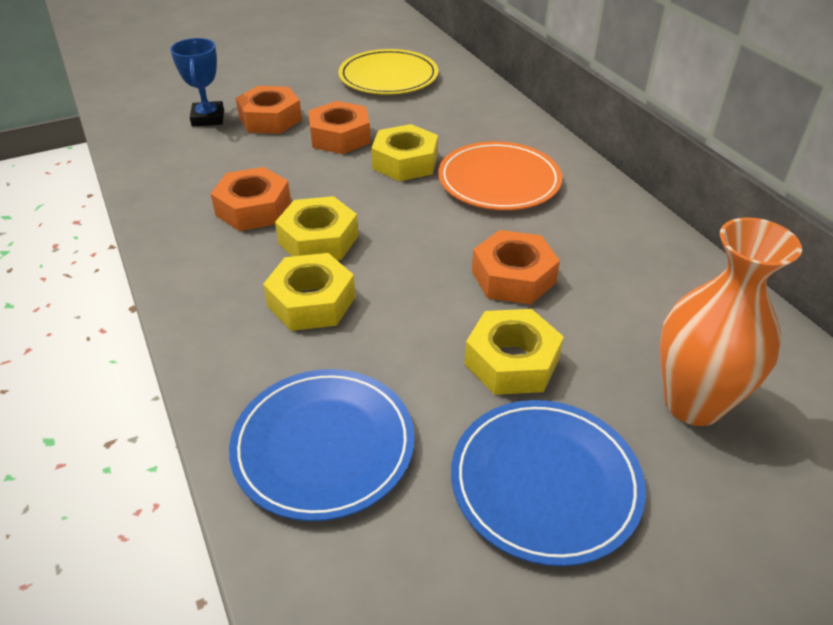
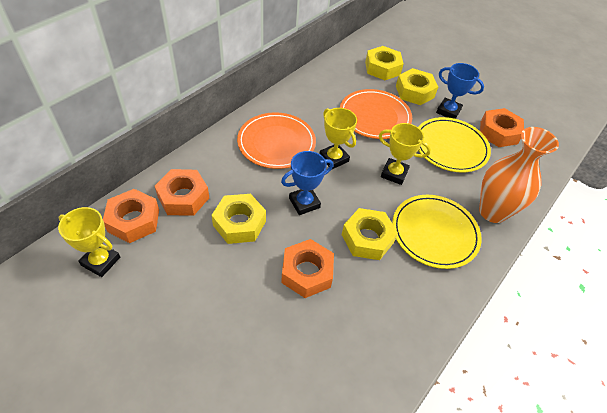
blue plate: [229,369,415,521] [451,400,646,566] = 2 -> none = 0
blue trophy: [170,38,224,127] = 1 -> [281,151,333,215] [436,63,484,119] = 2
orange plate: [438,141,562,210] = 1 -> [237,112,316,169] [340,89,412,139] = 2
yellow plate: [338,49,438,94] = 1 -> [392,195,482,269] [418,117,491,173] = 2
yellow trophy: none = 0 -> [58,207,120,277] [319,108,357,169] [379,123,431,185] = 3

